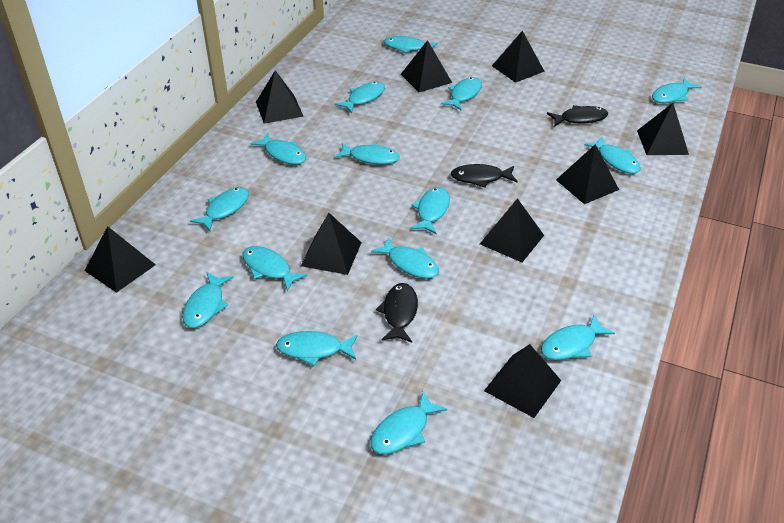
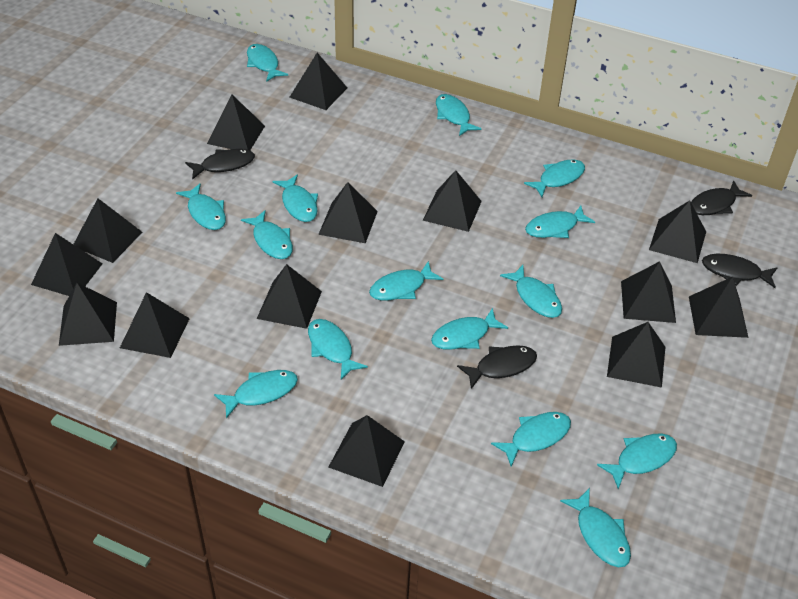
black fish: [376,283,418,343] [451,164,518,188] [547,105,608,127] = 3 -> [185,149,255,180] [457,345,537,389] [691,180,752,215] [702,254,777,288] = 4
black pyramid: [85,226,156,293] [256,70,304,124] [301,213,362,275] [401,40,452,92] [480,198,544,262] [484,344,561,418] [492,31,545,83] [556,144,619,204] [637,103,689,155] = 9 -> [31,233,103,296] [59,283,117,346] [73,198,142,263] [120,292,190,358] [207,95,265,150] [257,264,322,329] [290,53,347,110] [318,182,378,243] [329,415,405,487] [423,170,482,232] [607,322,665,388] [621,261,676,323] [649,200,706,263] [689,277,749,338] = 14

